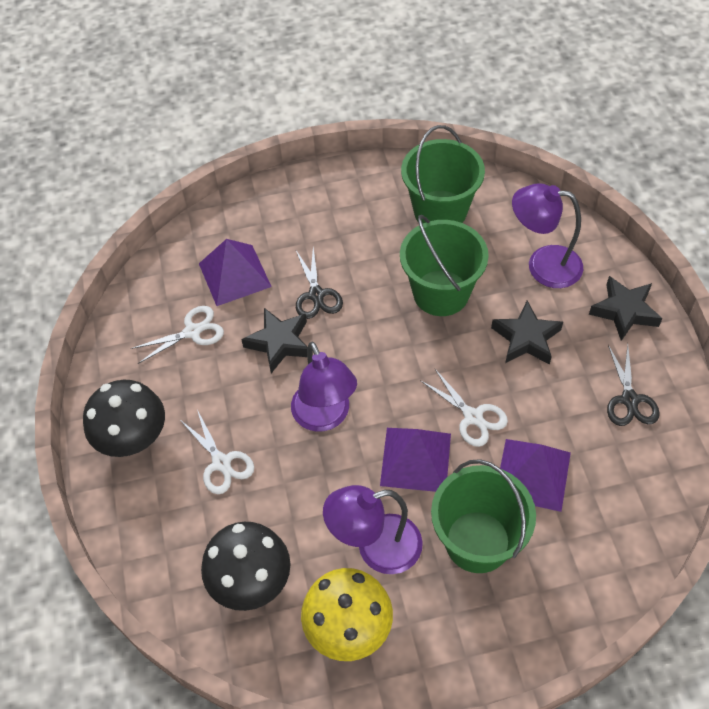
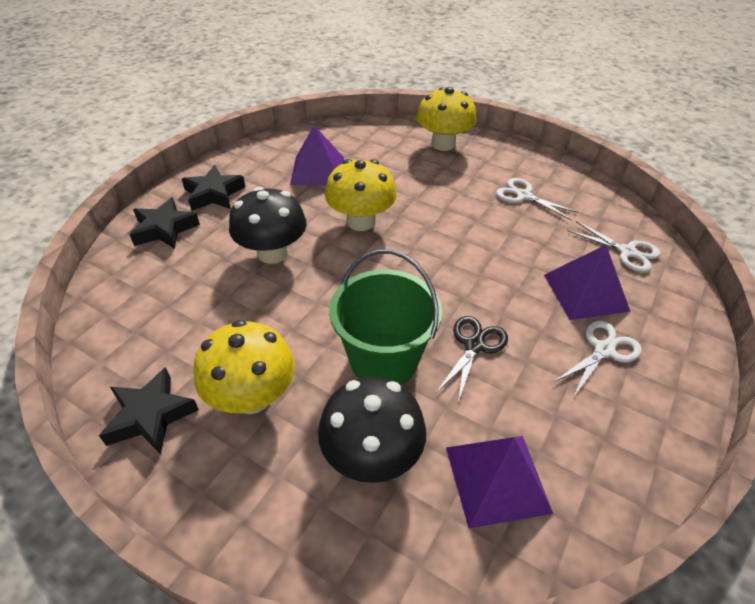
black scissors: [296,247,343,319] [607,344,660,426] = 2 -> [436,316,508,402] = 1
green bucket: [400,215,489,316] [401,125,485,224] [431,459,536,573] = 3 -> [329,249,442,385] = 1
purple lamp: [291,342,357,432] [323,485,423,574] [512,183,583,288] = 3 -> none = 0
yellow mushroom: [301,568,393,661] = 1 -> [194,320,295,414] [325,159,397,231] [416,87,476,151] = 3

